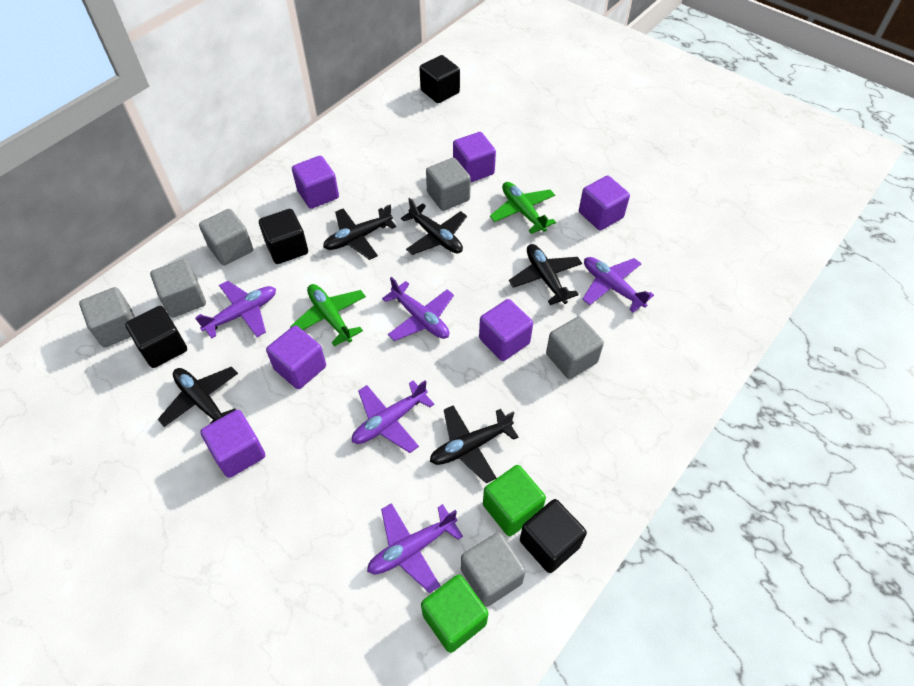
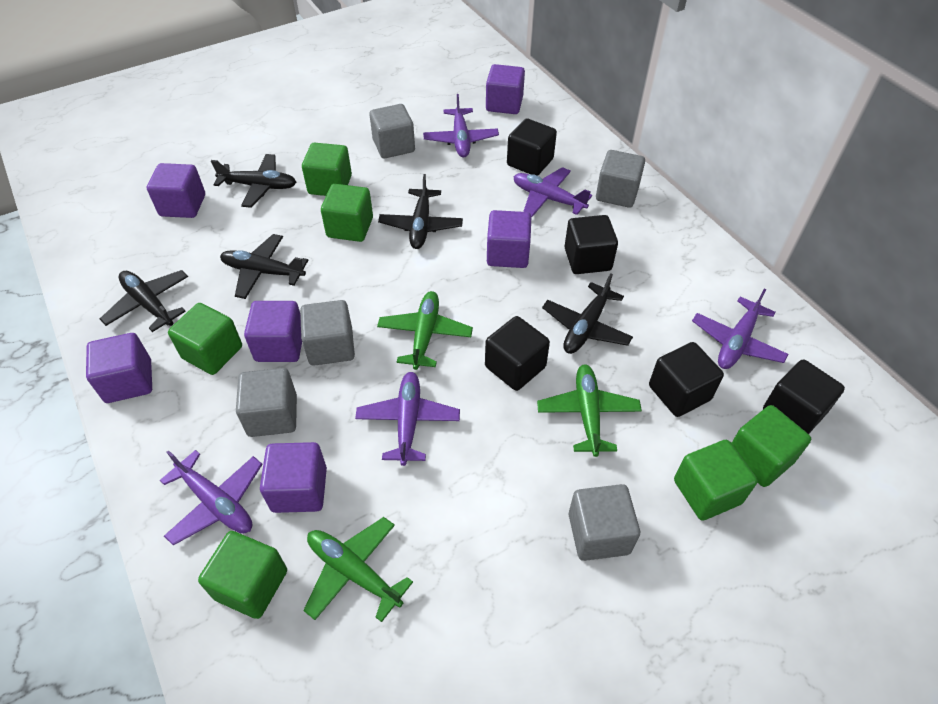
black cube: [125,306,187,368] [259,209,308,264] [419,55,460,103] [520,499,587,573] = 4 -> [485,316,550,391] [507,118,557,176] [565,215,618,274] [649,342,724,417] [763,360,845,434] = 5
green cube: [421,574,488,653] [483,465,546,536] = 2 -> [168,303,242,375] [198,531,287,619] [302,143,352,196] [321,184,373,242] [674,440,758,521] [732,405,811,487] = 6
green plane: [290,284,366,347] [490,182,556,234] = 2 -> [303,517,413,622] [377,291,473,370] [537,364,642,457] = 3
grey cube: [79,287,135,348] [150,259,206,318] [199,209,253,266] [426,158,471,211] [461,532,526,607] [546,316,604,379] = 6 -> [236,368,297,437] [300,300,355,366] [369,104,415,158] [569,484,640,561] [596,150,645,208] = 5

